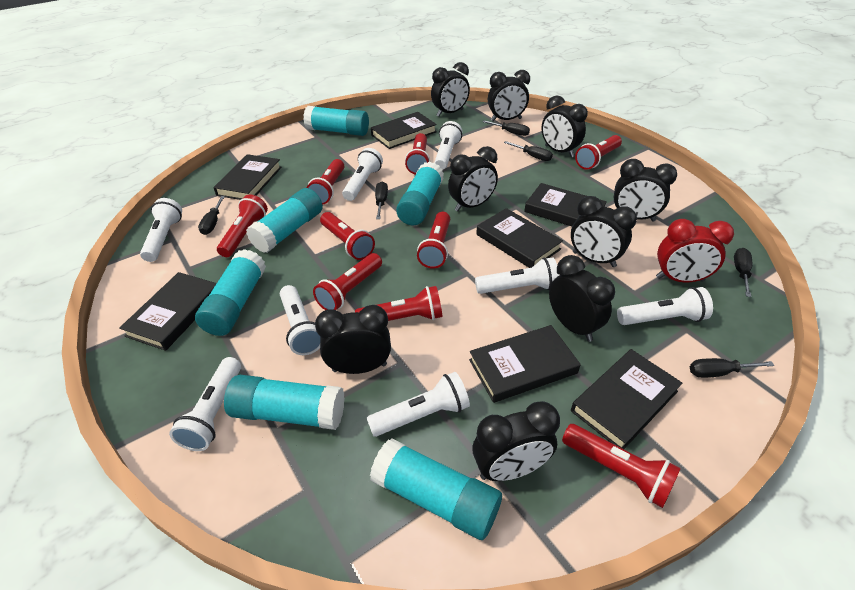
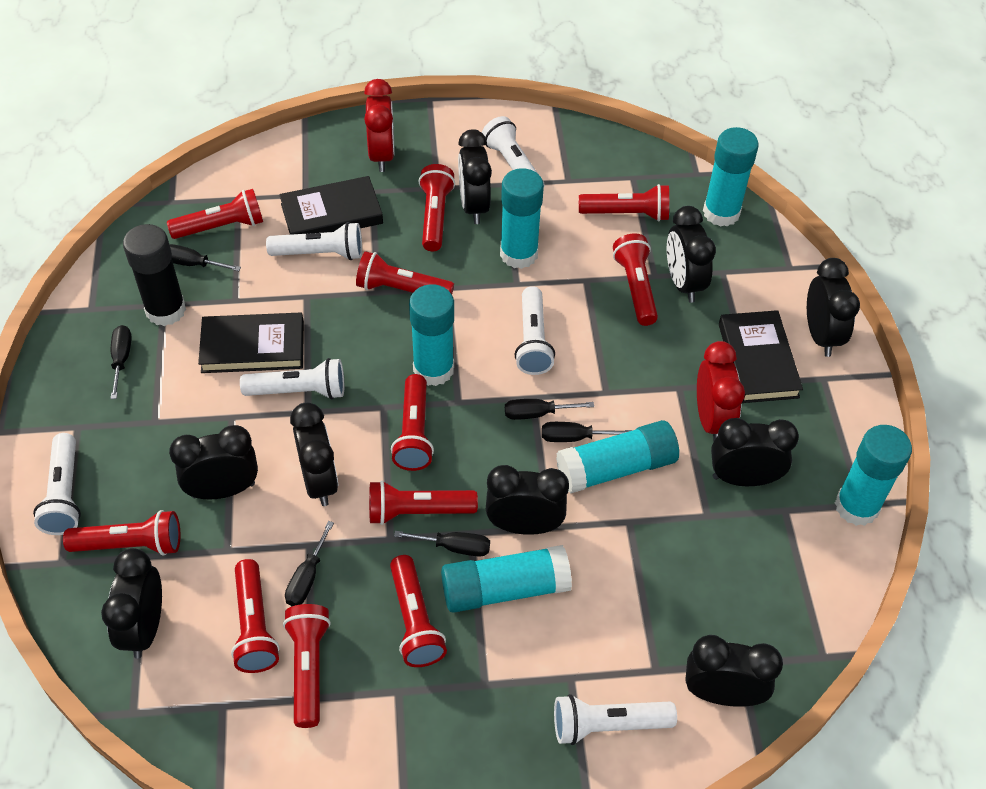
black book: [119,272,217,351] [213,154,282,200] [371,112,437,149] [469,325,581,403] [476,208,563,268] [524,183,607,226] [571,349,682,449] = 7 -> [198,313,304,373] [279,176,383,235] [719,310,803,403] = 3
black glue stick: none = 0 -> [123,224,186,326] = 1
red clock: [656,219,734,282] = 1 -> [364,79,394,172] [697,341,745,442] = 2
red flashlight: [217,195,268,257] [307,159,344,205] [313,253,382,310] [320,212,375,260] [355,286,442,321] [405,133,430,174] [417,212,450,269] [562,424,681,508] [575,135,622,170] = 9 -> [63,510,180,556] [167,189,263,239] [231,559,280,673] [283,604,331,728] [356,251,454,294] [369,481,478,525] [390,555,447,667] [391,374,434,471] [419,164,455,251] [579,184,669,221] [613,233,658,326] = 11
white flashlight: [140,198,182,262] [169,357,241,451] [280,285,320,355] [342,148,383,201] [367,372,470,437] [435,121,462,170] [475,257,559,294] [617,287,713,325] = 8 -> [33,433,81,535] [240,358,344,399] [266,222,362,260] [482,116,544,183] [514,286,555,375] [554,694,677,745] = 6

